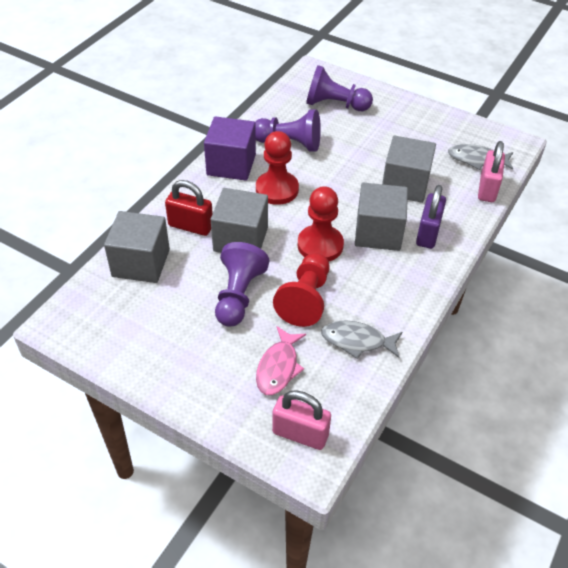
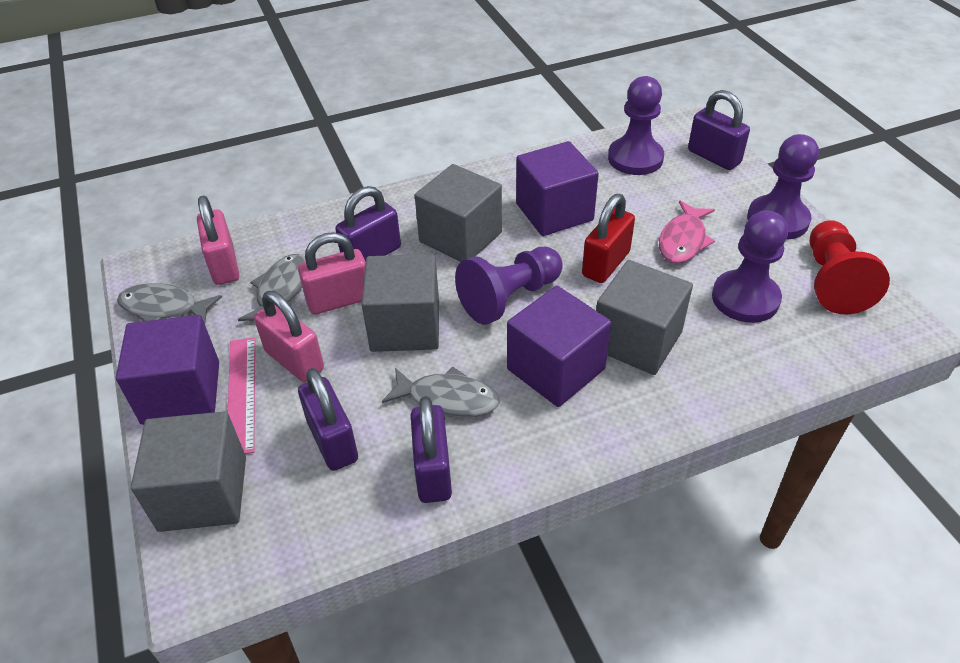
grey fish: [321,321,402,359] [448,144,513,170] = 2 -> [117,283,222,324] [238,254,306,321] [382,367,500,417] = 3
pink padlock: [272,390,331,450] [478,141,505,202] = 2 -> [197,195,239,285] [254,291,324,382] [298,232,366,315] = 3
pink ruler: none = 0 -> [228,337,255,454] = 1
purple cube: [204,116,256,181] = 1 -> [116,315,219,425] [507,286,612,407] [516,141,599,236] = 3
purple padlock: [416,185,446,249] = 1 -> [298,368,358,471] [335,186,401,262] [411,396,452,503] [688,90,750,170] = 4
purple pawn: [215,242,270,327] [255,109,321,152] [306,65,373,111] = 3 -> [455,247,563,325] [608,76,664,175] [712,211,788,323] [747,134,819,240] = 4
red pawn: [256,131,299,205] [273,253,329,327] [298,186,344,261] = 3 -> [810,220,890,314] = 1

